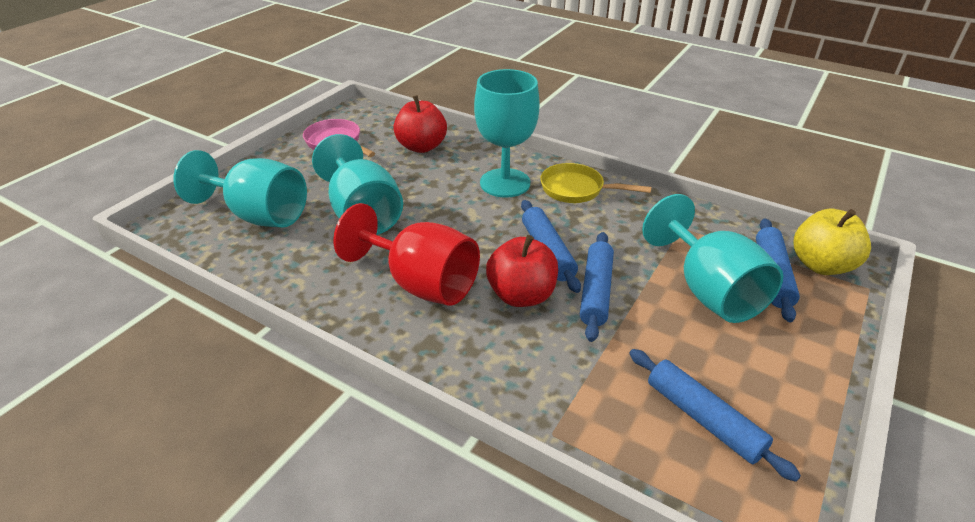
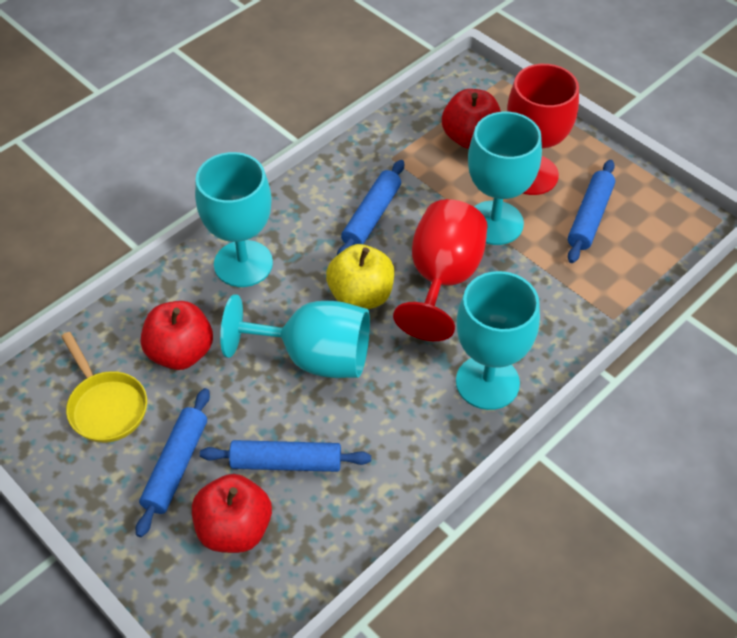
pink pan: [303,119,375,157] = 1 -> none = 0
red apple: [393,95,447,153] [486,235,558,307] = 2 -> [141,301,213,370] [192,474,272,553] [442,89,501,149] = 3
red goblet: [333,203,480,306] = 1 -> [393,199,488,341] [507,64,579,195] = 2

